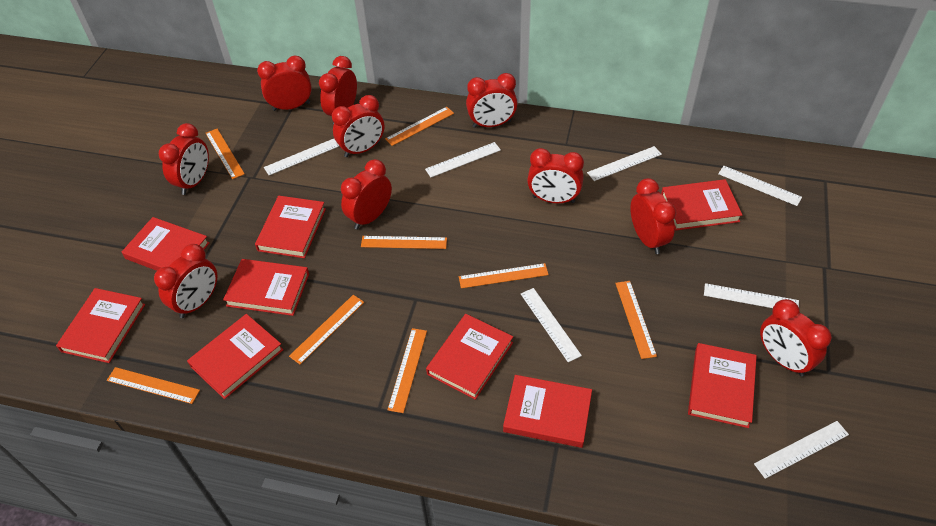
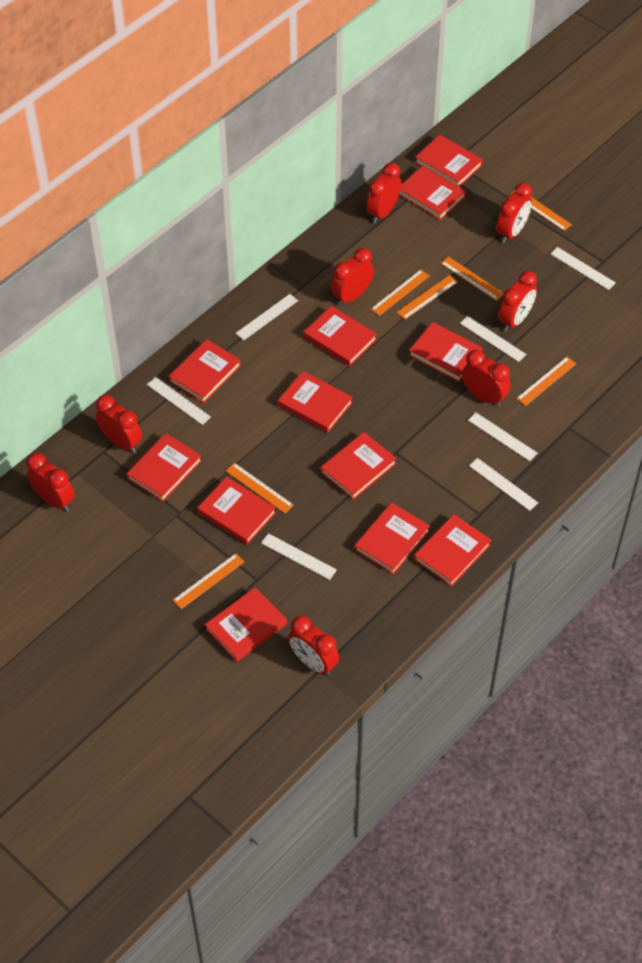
orange ruler: [107,367,200,404] [205,129,245,179] [289,295,364,364] [361,236,447,249] [385,107,454,146] [387,328,427,413] [459,263,549,288] [615,281,657,359] = 8 -> [173,553,245,609] [226,463,294,513] [371,269,430,316] [397,275,458,319] [441,256,503,301] [510,191,572,231] [516,357,576,406] = 7
red book: [56,288,145,363] [122,217,210,271] [187,314,283,399] [223,259,309,316] [255,196,326,258] [426,314,513,400] [503,375,592,448] [661,179,742,231] [688,343,757,428] = 9 -> [127,433,202,502] [169,339,241,403] [197,477,276,545] [205,587,287,662] [278,371,353,433] [304,306,377,366] [321,432,397,500] [355,502,430,575] [399,165,466,220] [409,322,483,382] [414,514,491,587] [415,135,483,187] = 12
red clock: [154,244,217,318] [159,123,209,195] [257,56,312,111] [319,56,357,124] [332,95,384,157] [341,159,392,229] [466,73,518,128] [527,148,584,203] [630,178,676,254] [760,299,832,376] = 10 -> [27,453,74,511] [96,395,142,453] [288,615,339,676] [331,248,374,306] [366,163,401,223] [462,349,511,407] [496,183,532,243] [498,271,537,332] = 8

